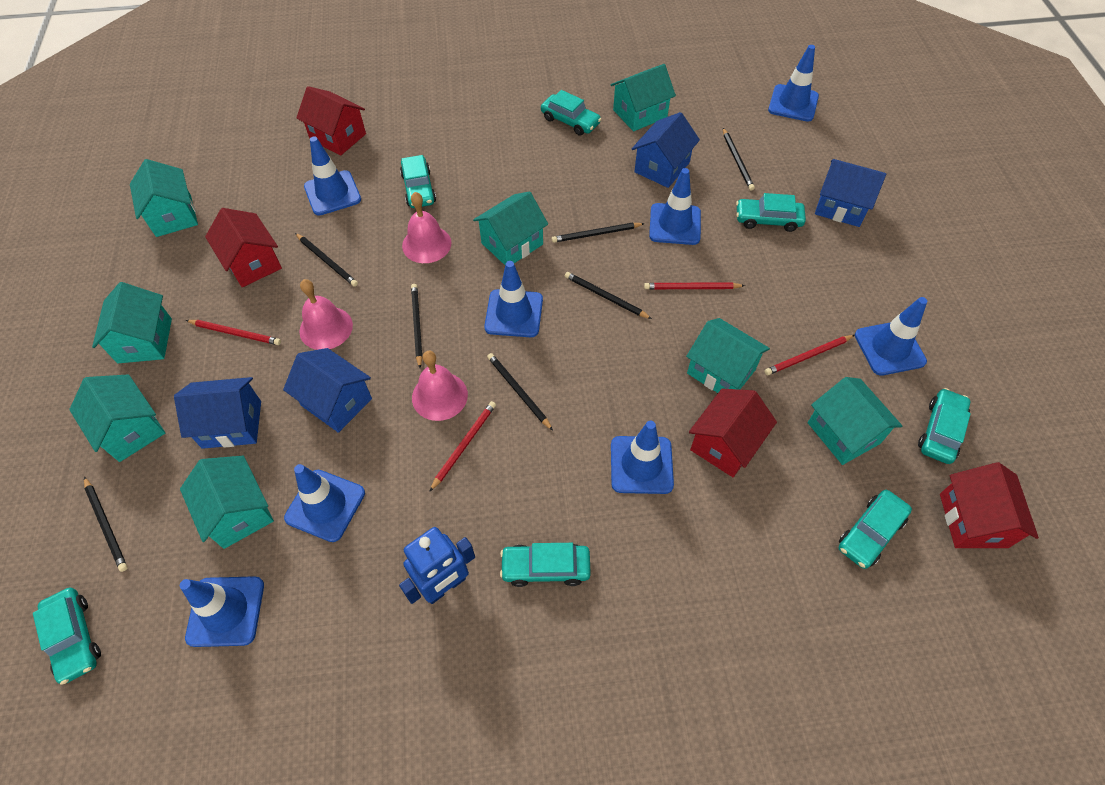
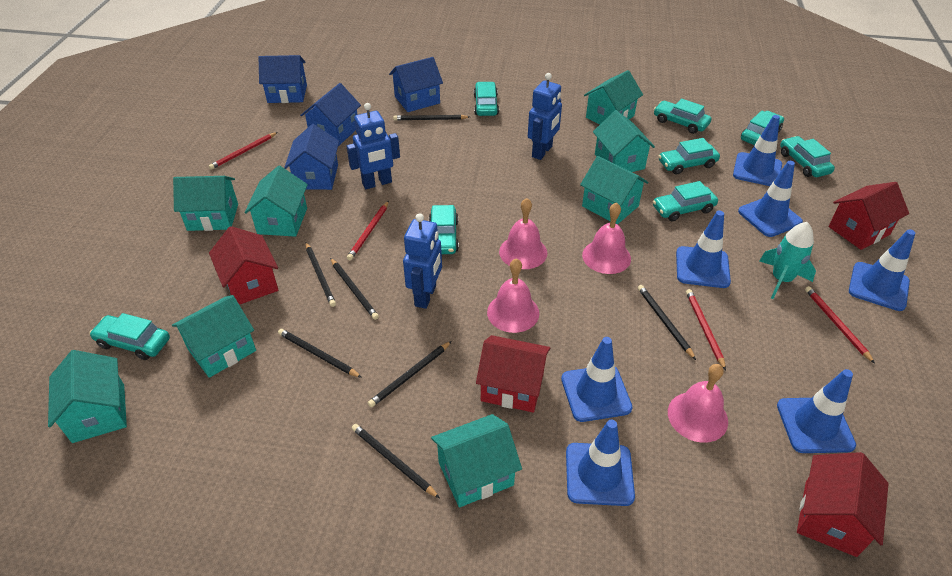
blue robot: [399,527,475,604] = 1 -> [346,103,400,189] [403,213,442,309] [528,73,562,160] = 3
blue traffic cone: [180,576,264,647] [284,464,365,542] [304,136,361,216] [484,261,543,337] [611,421,674,494] [649,168,701,245] [768,45,819,122] [855,297,927,376] = 8 -> [561,337,633,422] [566,419,635,506] [676,210,731,288] [733,115,782,186] [738,161,803,237] [777,369,856,453] [849,229,915,311] = 7
pink bell: [299,279,353,350] [402,192,451,263] [412,350,468,421] = 3 -> [487,258,539,333] [499,198,547,269] [582,202,631,274] [668,364,728,443] = 4
turquoise car: [33,588,101,685] [400,155,436,208] [500,543,591,587] [541,90,601,136] [736,193,806,232] [839,490,912,569] [918,388,971,464] = 7 -> [89,313,170,360] [429,205,459,254] [474,82,499,116] [653,181,718,221] [654,99,711,134] [659,138,720,174] [741,111,784,145] [780,136,835,177] = 8
turquoise rocket: none = 0 -> [760,222,816,299] = 1

